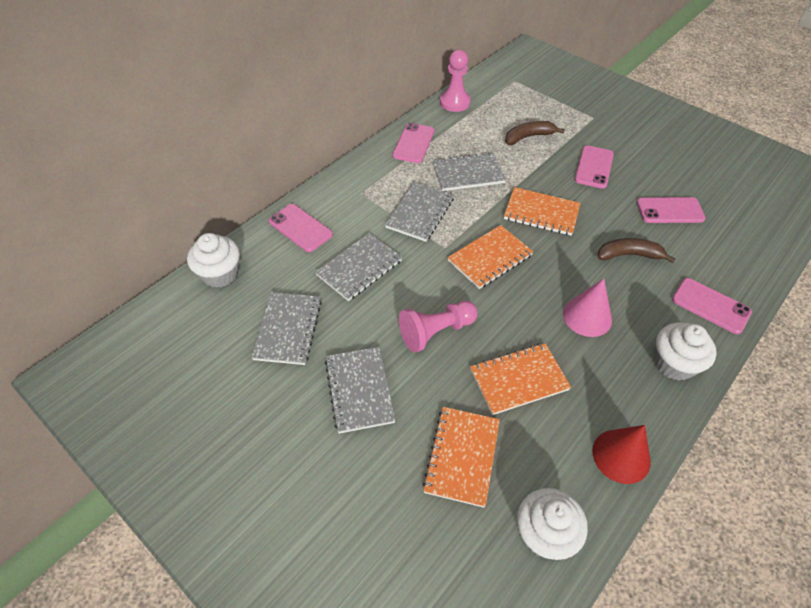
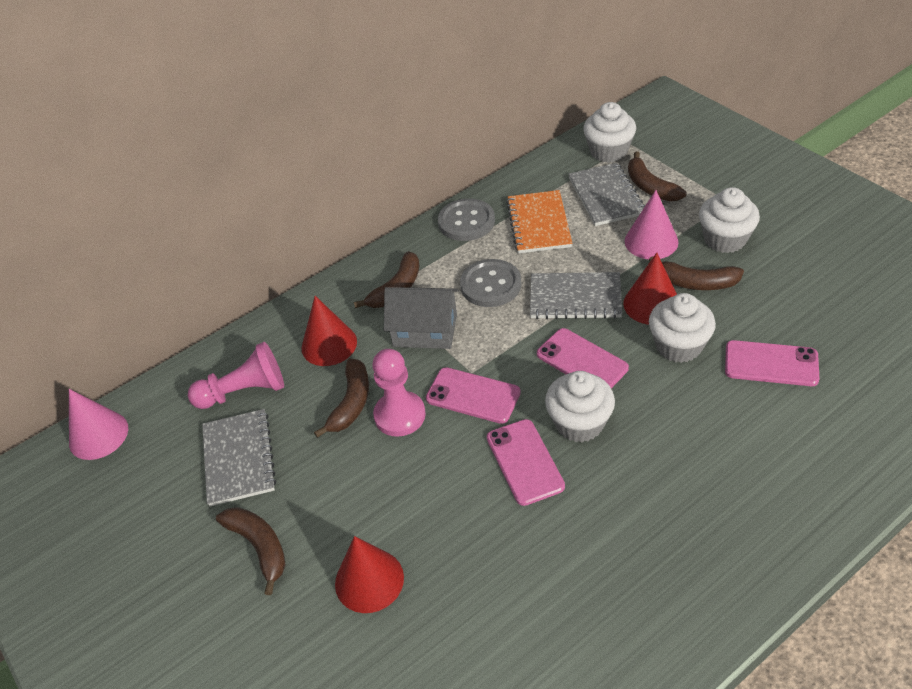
brown banana: [505,121,565,145] [598,238,676,263] = 2 -> [216,507,286,595] [314,359,369,438] [354,251,419,308] [628,151,687,201] [649,256,744,290] = 5
grey button: none = 0 -> [438,198,495,241] [460,259,522,307] = 2
grey house: none = 0 -> [384,287,459,349] = 1
grey notebook: [251,292,322,365] [315,233,402,301] [325,347,396,433] [385,182,454,242] [433,152,506,191] = 5 -> [202,409,276,506] [530,272,622,319] [568,163,645,226] = 3
orange notebook: [422,407,500,508] [448,225,533,289] [470,343,571,415] [504,187,581,236] = 4 -> [506,190,572,254] = 1
pink cone: [563,279,612,337] = 1 -> [69,389,128,460] [625,190,679,259] = 2
pink phone: [269,204,333,252] [392,123,434,163] [575,145,614,189] [637,197,706,223] [672,278,752,334] = 5 -> [426,367,521,424] [487,419,565,506] [537,328,629,388] [725,340,819,386] = 4
red cone: [592,425,651,484] = 1 -> [302,296,357,366] [335,536,404,613] [623,253,677,325] = 3
white cupcake: [187,233,240,288] [517,488,588,560] [654,323,717,380] = 3 -> [545,371,615,442] [583,102,636,163] [649,293,716,363] [699,187,760,253] = 4

